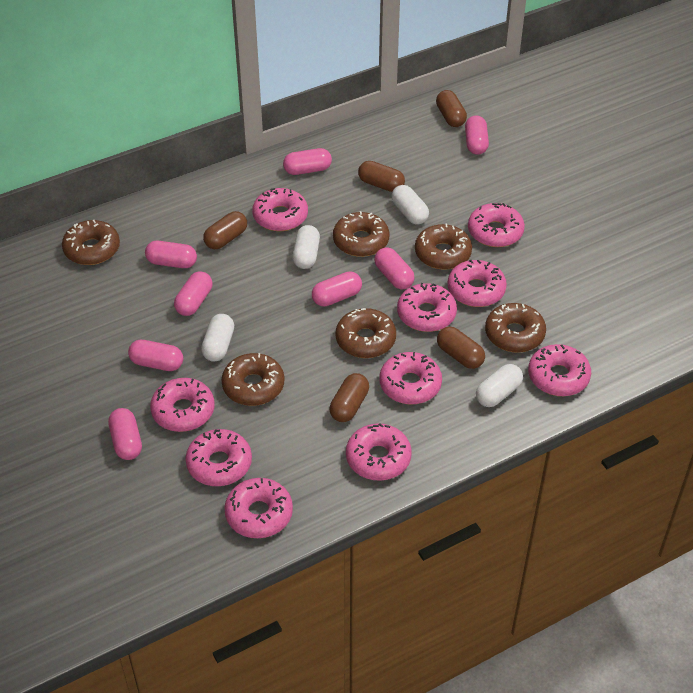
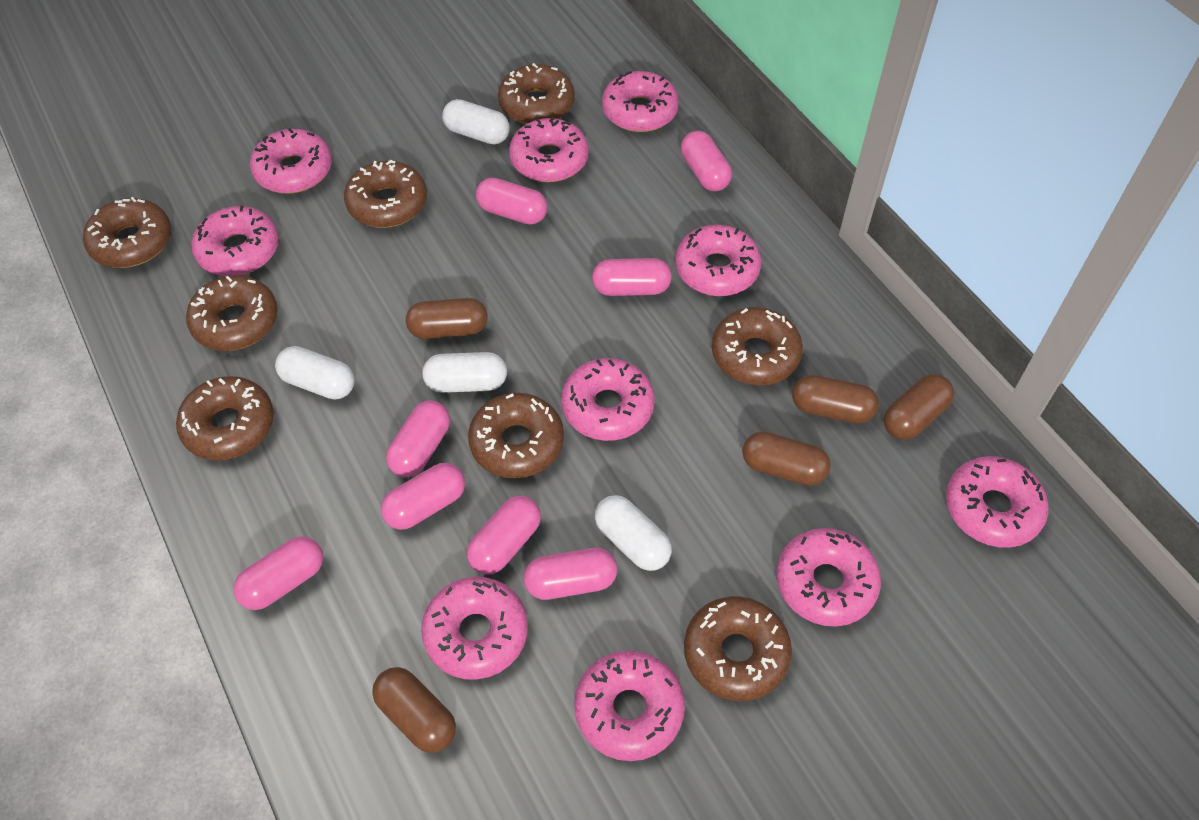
brown donut: [62,220,120,265] [221,353,284,406] [333,211,389,257] [336,308,396,358] [415,224,472,270] [485,303,546,353] = 6 -> [83,197,171,268] [176,376,274,460] [186,275,278,351] [344,160,427,228] [468,393,564,478] [498,63,575,124] [684,596,792,701] [712,307,803,386] = 8

